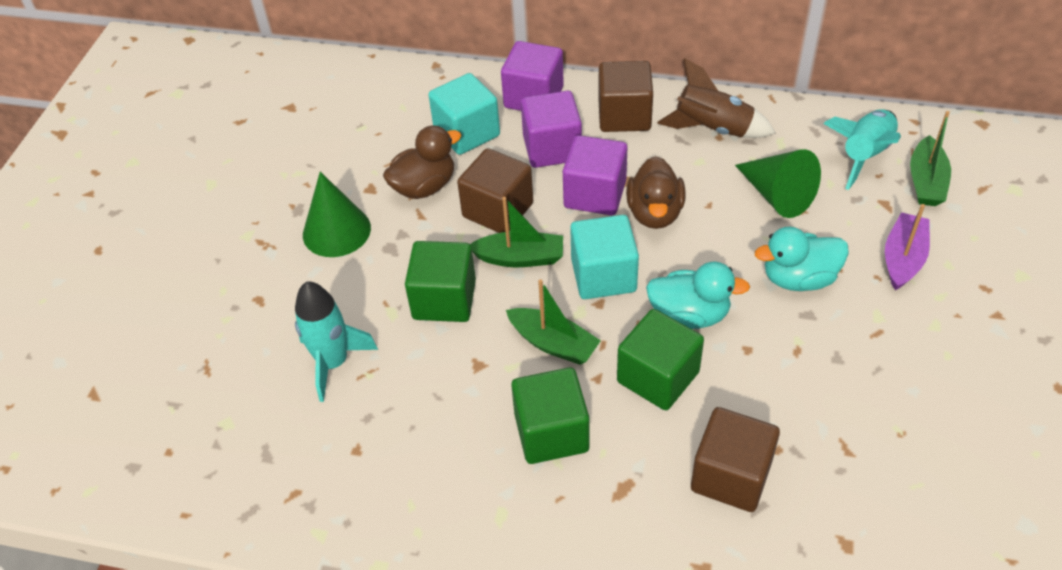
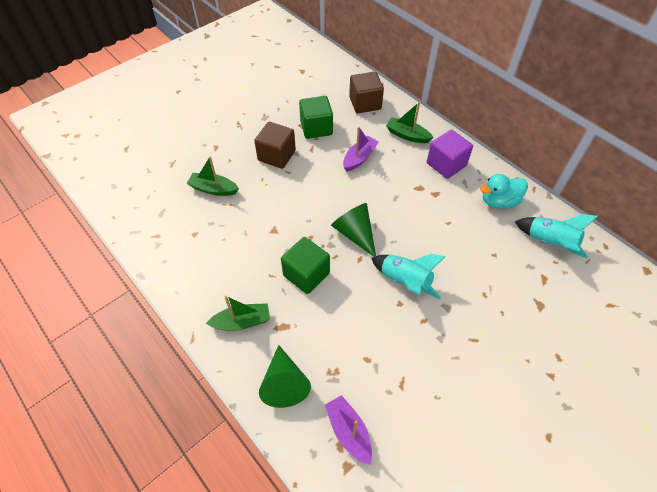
brown cube: [457,148,533,233] [598,61,653,132] [691,407,780,512] = 3 -> [255,122,296,169] [349,72,384,113] = 2
brown duck: [383,125,462,199] [626,156,686,229] = 2 -> none = 0
brown rocket: [657,58,776,138] = 1 -> none = 0
green cube: [405,241,476,322] [511,367,589,464] [617,309,704,410] = 3 -> [281,237,330,294] [299,96,333,139] = 2
purple boat: [885,204,930,290] = 1 -> [325,395,372,465] [343,127,379,172] = 2
purple cube: [501,41,564,111] [521,91,582,168] [563,135,627,215] = 3 -> [427,130,473,179] = 1
turquoise cube: [429,73,500,155] [570,215,639,299] = 2 -> none = 0
turquoise duck: [646,262,750,329] [755,227,849,291] = 2 -> [480,174,528,209] = 1

